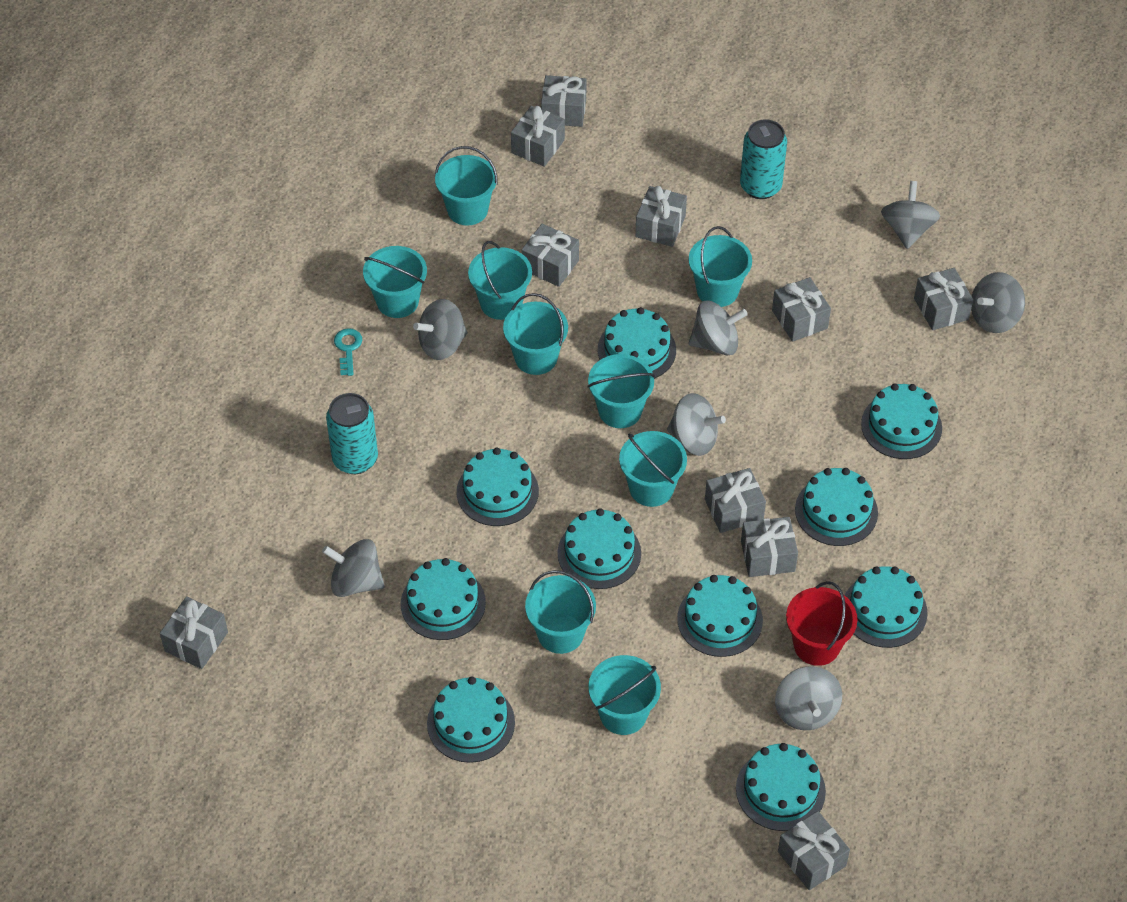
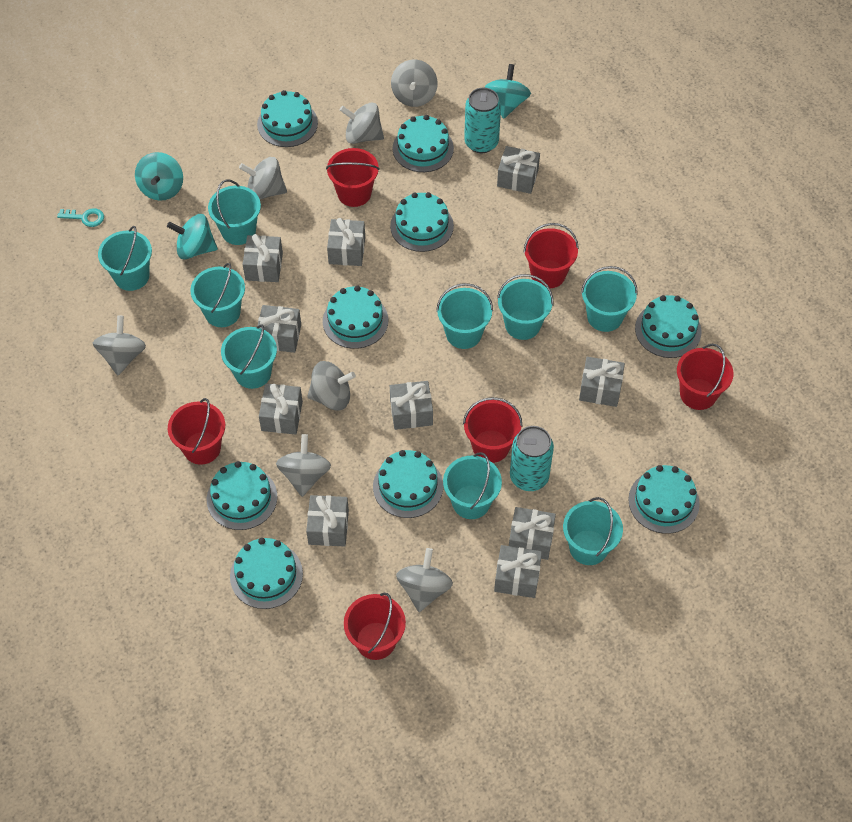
red bucket: [786,581,857,666] = 1 -> [168,398,225,465] [326,148,380,207] [344,593,406,660] [463,397,522,463] [524,223,579,289] [677,344,733,410] = 6
turquoise cake: [401,558,486,640] [427,677,515,763] [457,448,539,526] [557,508,641,589] [598,307,676,379] [677,575,763,657] [736,743,826,831] [795,468,878,546] [845,566,928,648] [861,383,942,459] = 10 -> [207,461,277,530] [230,538,303,609] [257,90,318,147] [323,285,388,349] [373,450,443,518] [390,192,454,252] [393,115,454,172] [628,465,700,534] [635,295,701,358] = 9
turquoise spinning top: none = 0 -> [135,152,183,201] [167,214,218,259] [485,64,531,119] = 3

